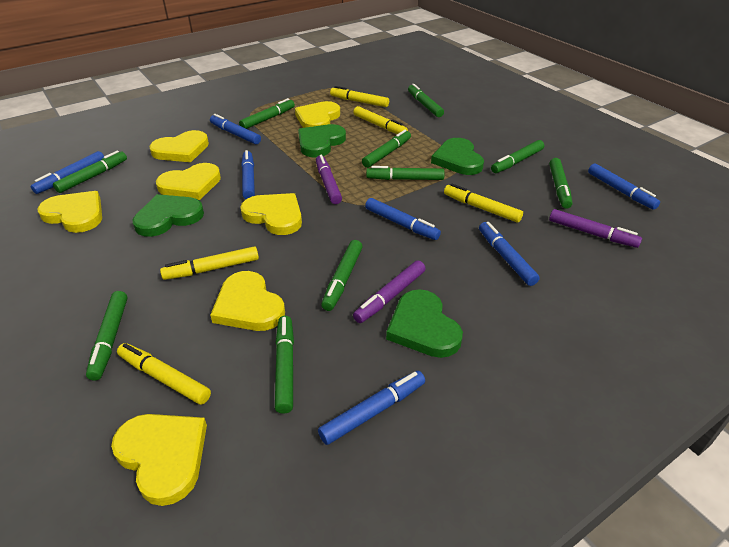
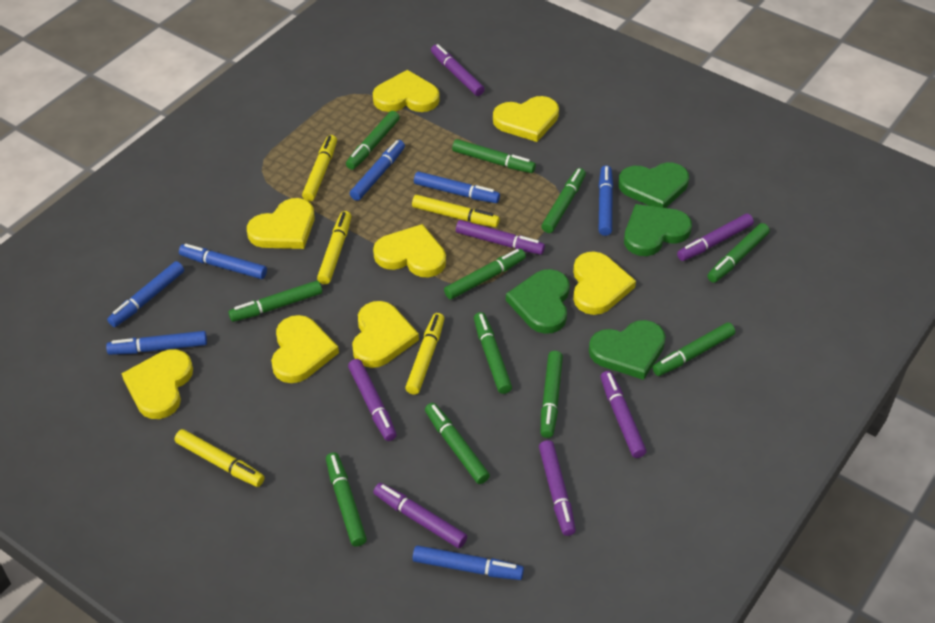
green marker: [53,150,127,193] [86,291,128,381] [239,98,295,129] [275,316,294,414] [321,240,363,311] [362,130,411,168] [366,166,445,180] [408,84,444,117] [491,140,544,173] [549,158,572,209] = 10 -> [228,281,322,322] [326,452,367,546] [346,111,400,170] [425,403,490,484] [444,249,526,300] [452,139,536,173] [474,312,512,394] [541,168,586,233] [541,351,563,438] [652,322,735,376] [707,223,770,283] = 11
purple marker: [316,155,342,204] [353,260,425,323] [549,209,642,248] = 3 -> [348,359,397,441] [373,483,467,548] [431,44,485,96] [456,220,545,255] [539,440,576,536] [600,371,646,458] [677,213,754,261] = 7
yellow heart: [37,191,102,233] [111,414,207,506] [149,130,209,162] [156,163,221,200] [210,271,285,331] [240,193,302,235] [295,101,340,128] = 7 -> [121,349,193,419] [247,198,314,249] [271,315,339,383] [352,301,419,368] [373,70,440,112] [373,224,446,278] [493,96,559,142] [573,251,636,315] = 8

